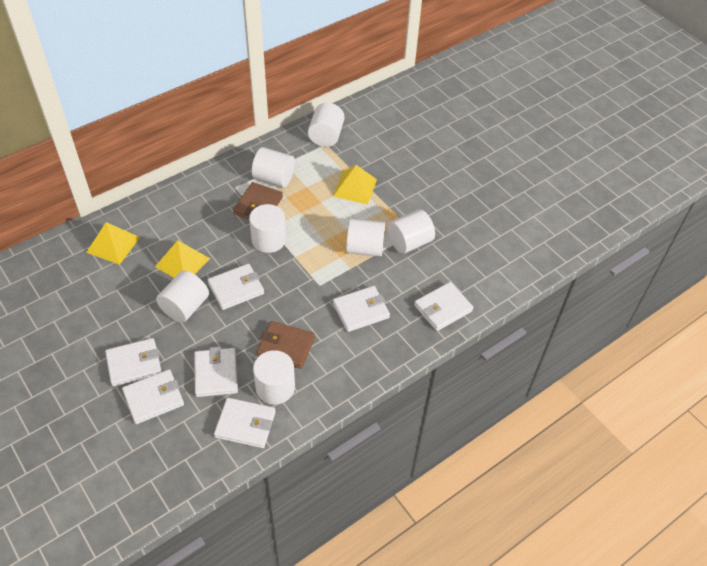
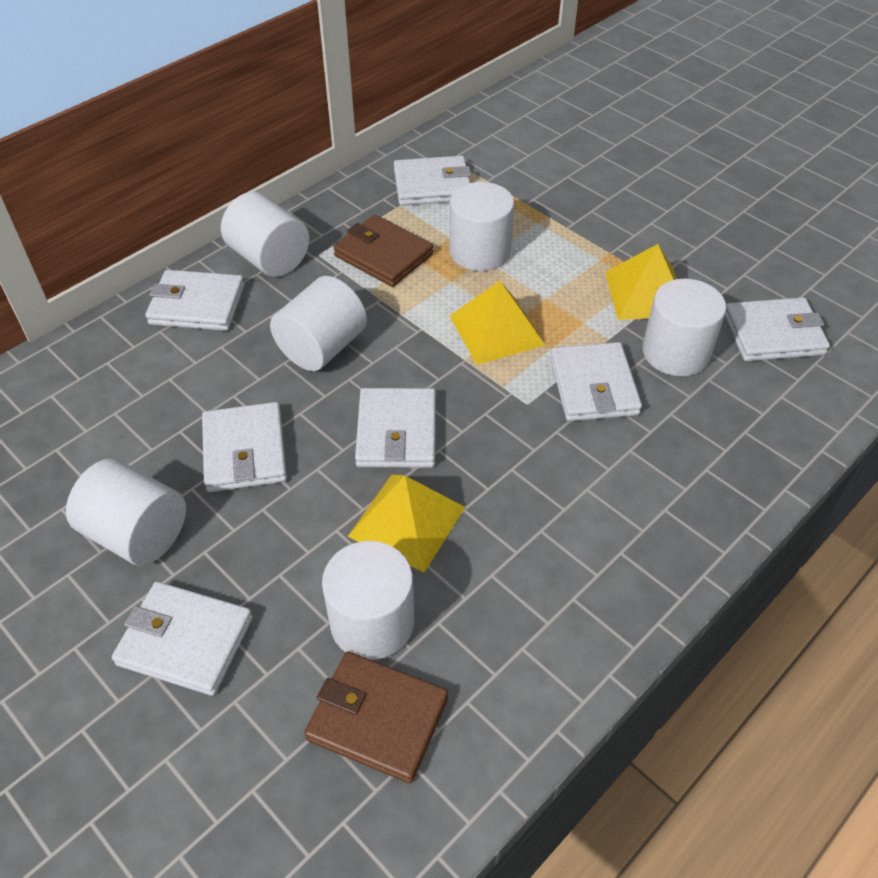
white cylinder: [156,271,209,323] [249,204,286,253] [252,147,295,188] [253,350,295,405] [308,103,345,147] [346,219,385,257] [387,209,435,254] = 7 -> [66,458,186,566] [221,192,310,277] [270,276,367,371] [322,541,415,660] [449,182,514,271] [642,279,726,376] = 6

